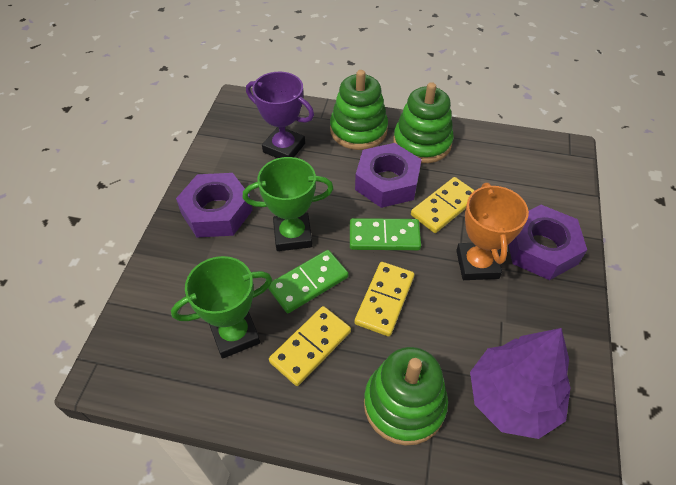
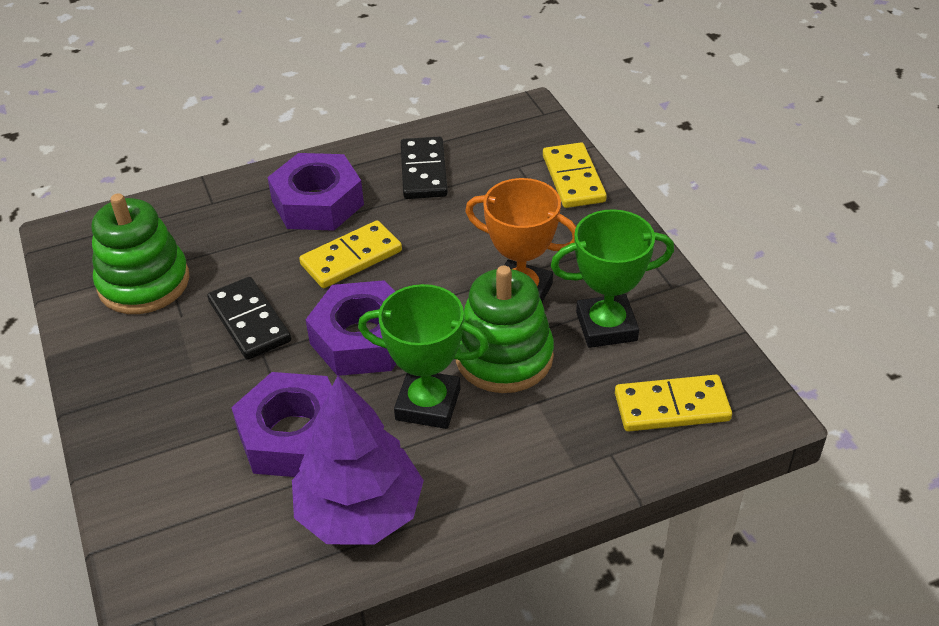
black domino: none = 0 -> [207,277,291,360] [401,136,448,199] = 2
green domino: [268,250,348,313] [350,218,421,250] = 2 -> none = 0
green stacking toy: [330,70,388,150] [364,347,448,446] [393,82,454,163] = 3 -> [92,193,189,314] [456,266,554,393] = 2
purple trophy: [246,71,314,158] = 1 -> none = 0

